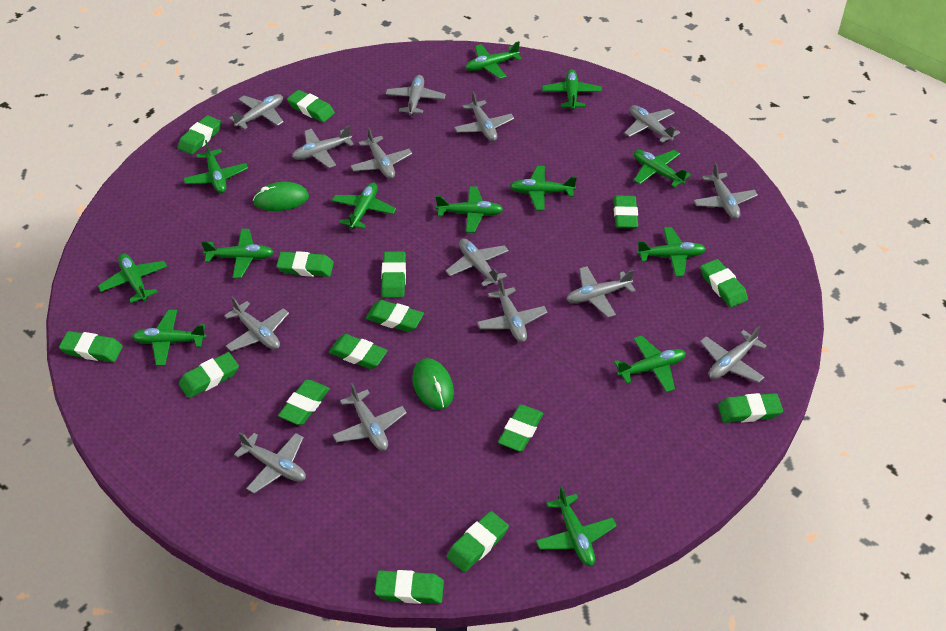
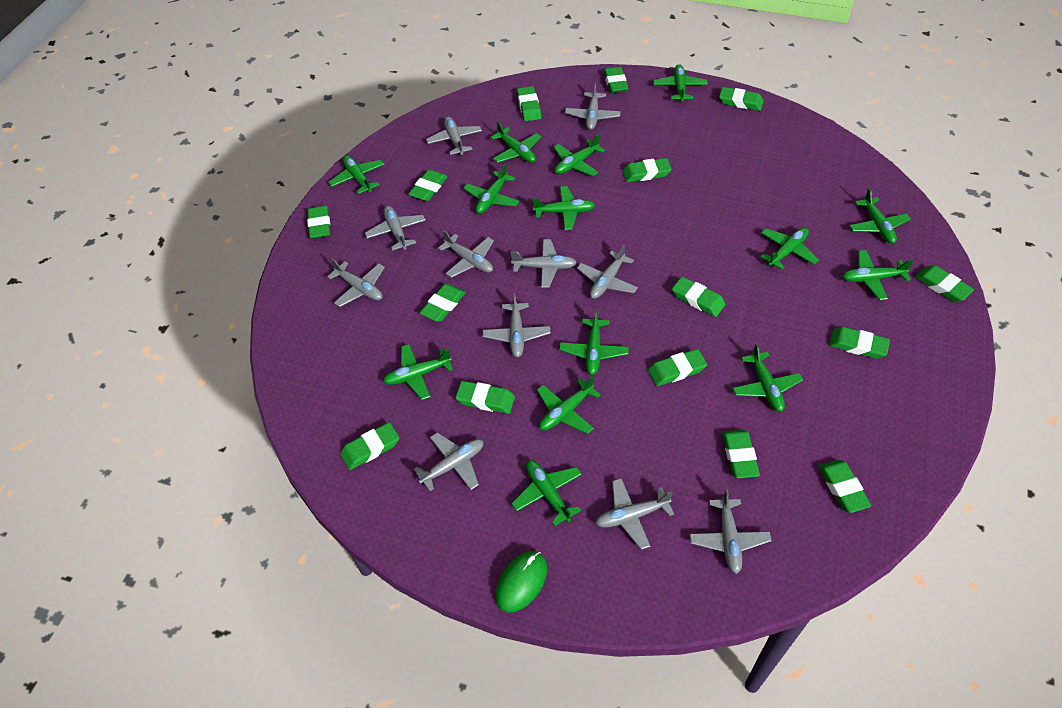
green mouse: [253,182,309,211] [412,358,454,410] = 2 -> [495,551,547,613] = 1
green plane: [98,253,167,303] [132,310,206,366] [183,140,248,193] [201,229,274,278] [332,182,396,229] [436,186,503,233] [465,41,522,79] [510,166,577,211] [536,486,617,566] [542,69,602,110] [614,336,686,392] [634,150,691,188] [637,227,706,277] = 13 -> [329,155,384,194] [383,344,453,400] [463,163,520,214] [490,121,541,163] [511,460,582,526] [532,186,595,230] [537,376,601,434] [554,134,605,176] [559,309,629,375] [653,65,708,102] [732,343,803,412] [760,227,819,270] [842,250,913,300] [849,188,911,244] = 14
grey plane: [224,296,289,351] [229,94,284,129] [234,432,306,493] [292,126,354,168] [333,383,407,451] [351,127,412,179] [386,75,446,115] [446,239,509,287] [454,91,514,141] [477,278,547,342] [567,266,636,317] [624,105,680,143] [694,163,758,219] [700,326,767,383] = 14 -> [327,259,385,307] [365,206,426,251] [414,432,483,491] [426,116,482,155] [438,230,494,278] [483,293,550,357] [511,239,577,288] [565,82,621,130] [577,244,638,299] [595,478,674,550] [690,489,771,574] = 11

